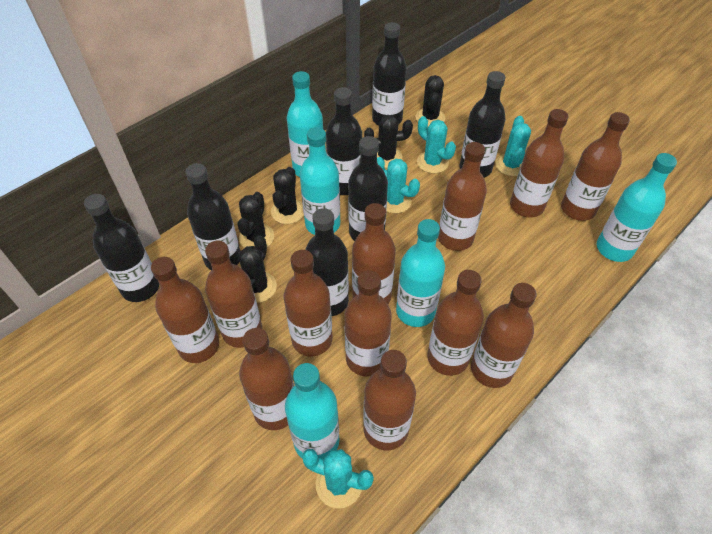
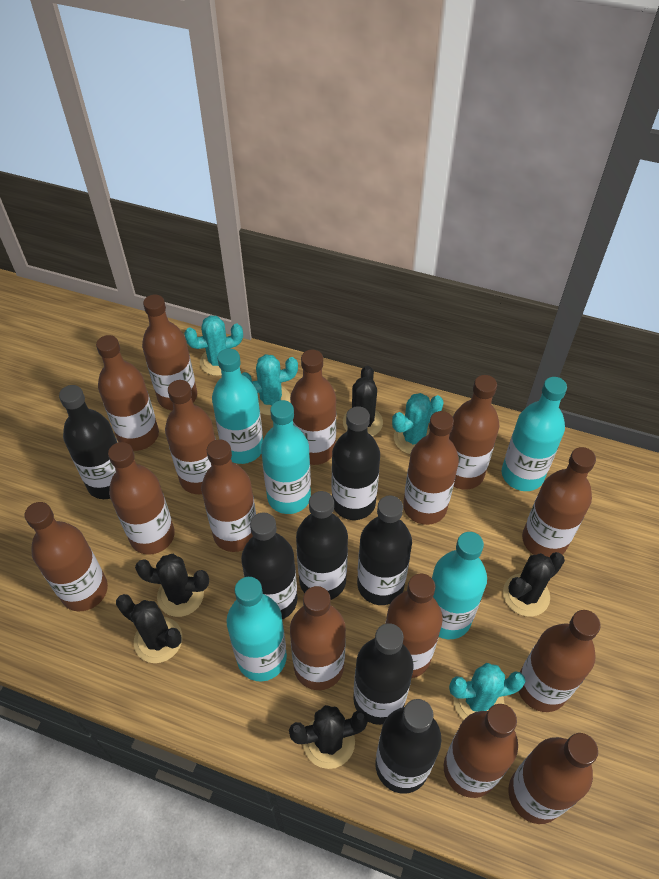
brown bottle: [151,257,219,363] [205,240,262,348] [239,328,294,430] [283,250,332,356] [344,271,392,376] [352,203,396,304] [363,350,416,451] [427,270,484,376] [438,142,487,251] [471,283,537,388] [510,109,568,218] [561,112,630,221] = 12 -> [25,502,108,611] [96,335,159,451] [108,442,175,555] [142,295,197,410] [165,380,216,494] [201,439,256,552] [290,350,336,465] [290,586,346,690] [385,573,443,678] [403,411,459,525] [444,704,518,798] [449,375,500,490] [508,733,598,824] [519,610,601,712] [522,447,596,557] = 15

